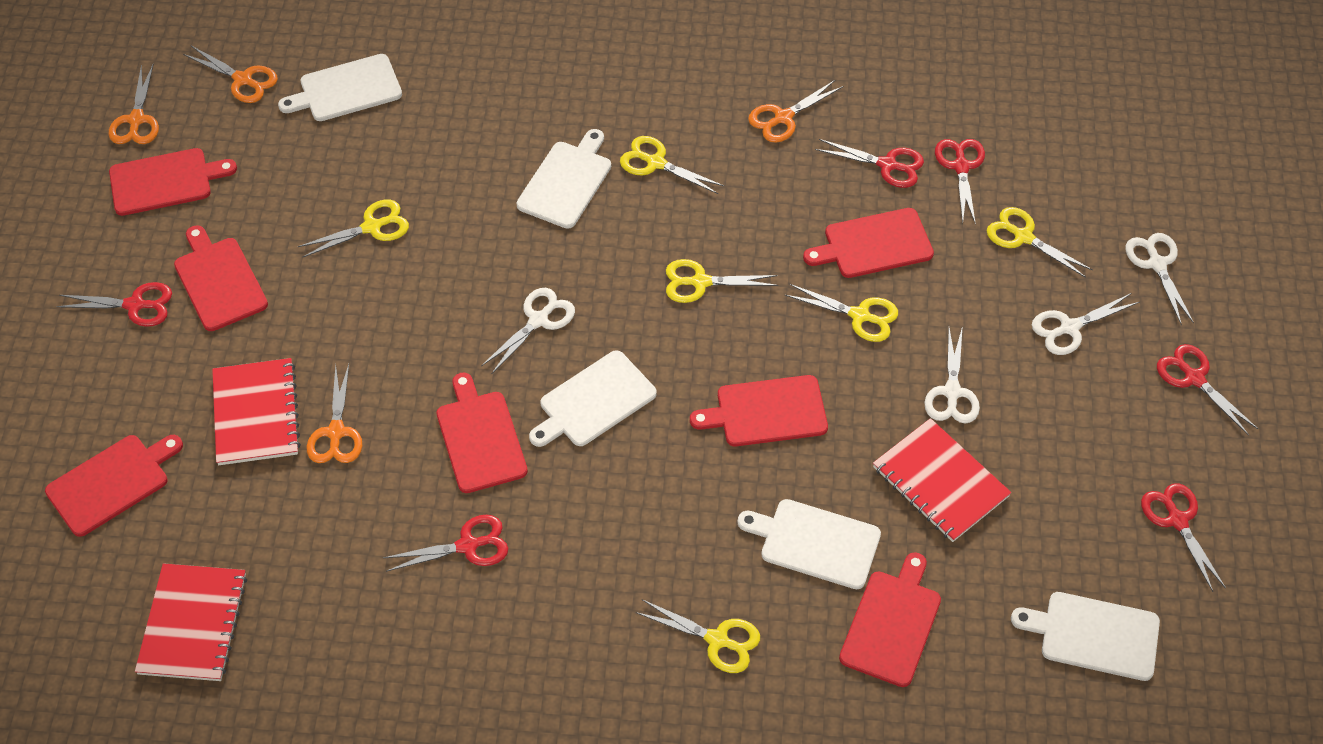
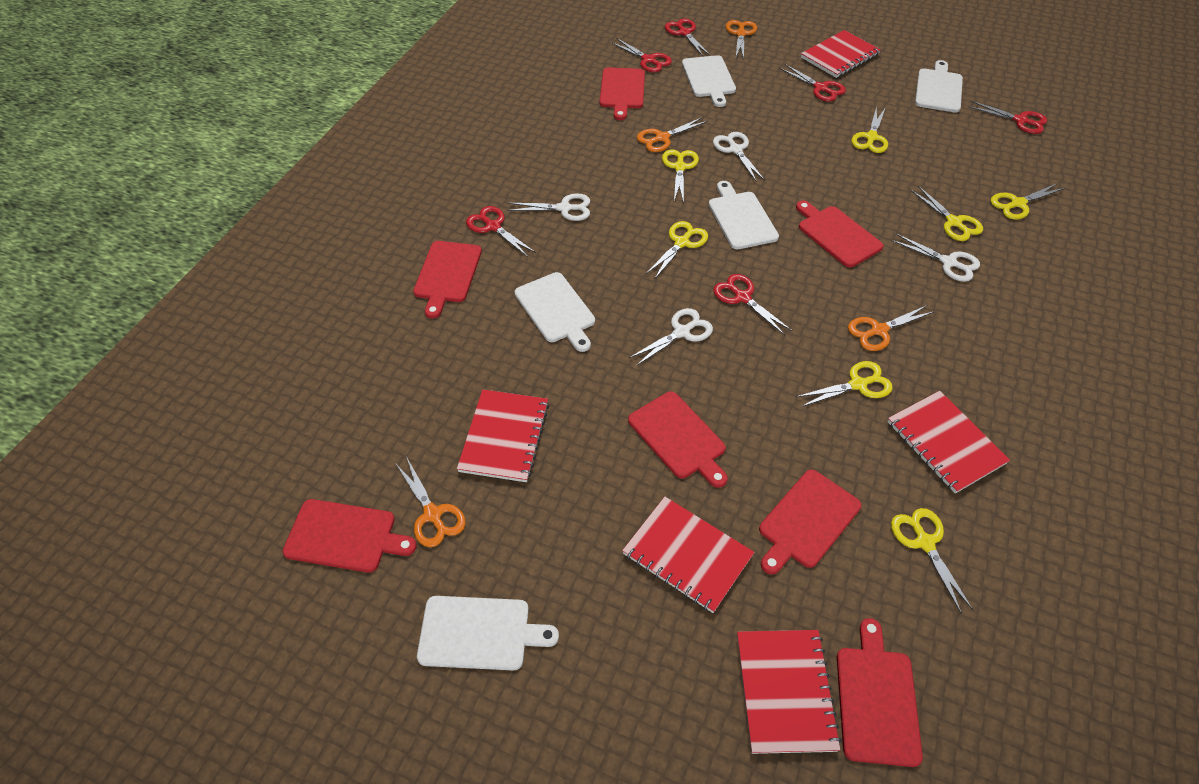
red notebook: [135,563,247,681] [212,358,301,465] [873,418,1011,542] = 3 -> [457,389,549,482] [622,497,754,613] [737,630,841,754] [801,30,881,78] [888,391,1010,494] = 5
yellow scissors: [298,199,409,257] [620,136,724,194] [636,599,760,673] [666,259,778,303] [785,284,898,342] [987,207,1093,278] = 6 -> [646,221,708,278] [662,149,699,203] [796,361,893,407] [851,107,888,153] [891,508,973,614] [911,186,983,241] [991,183,1065,220] = 7

